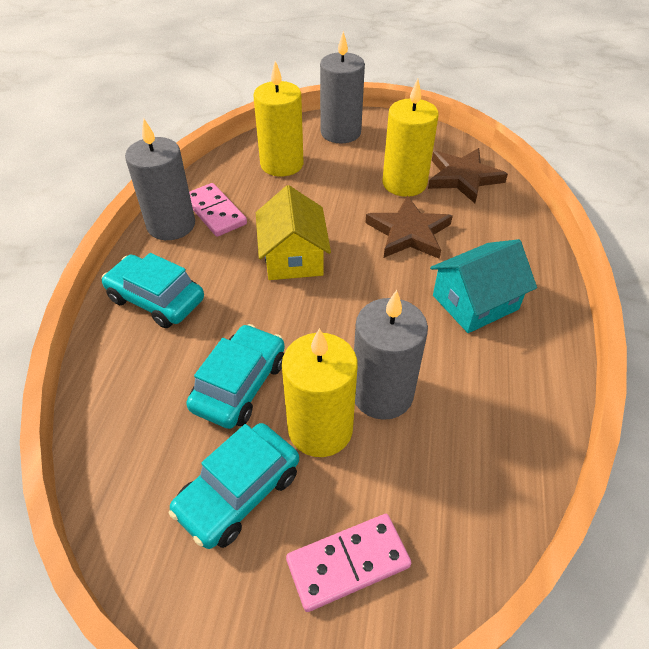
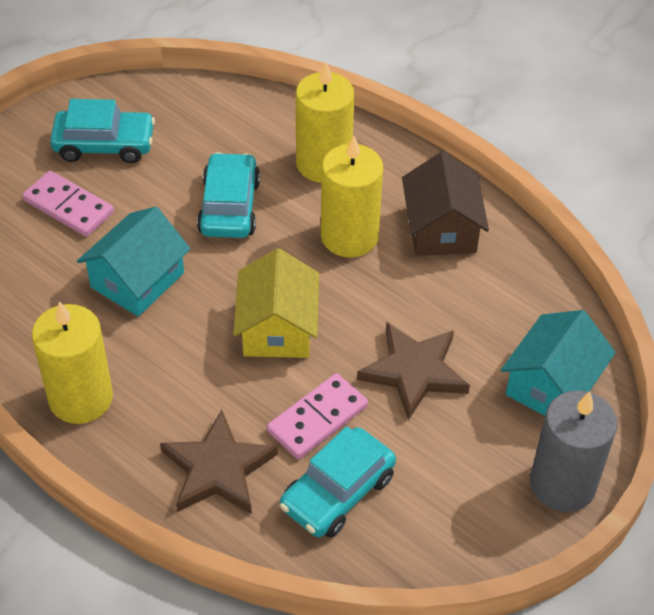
brown house: none = 0 -> [402,151,489,256] = 1
grey candle: [125,118,195,240] [320,31,365,143] [354,290,428,420] = 3 -> [530,390,617,512] = 1
turquoise house: [430,239,537,333] = 1 -> [77,207,190,317] [501,310,616,416] = 2

